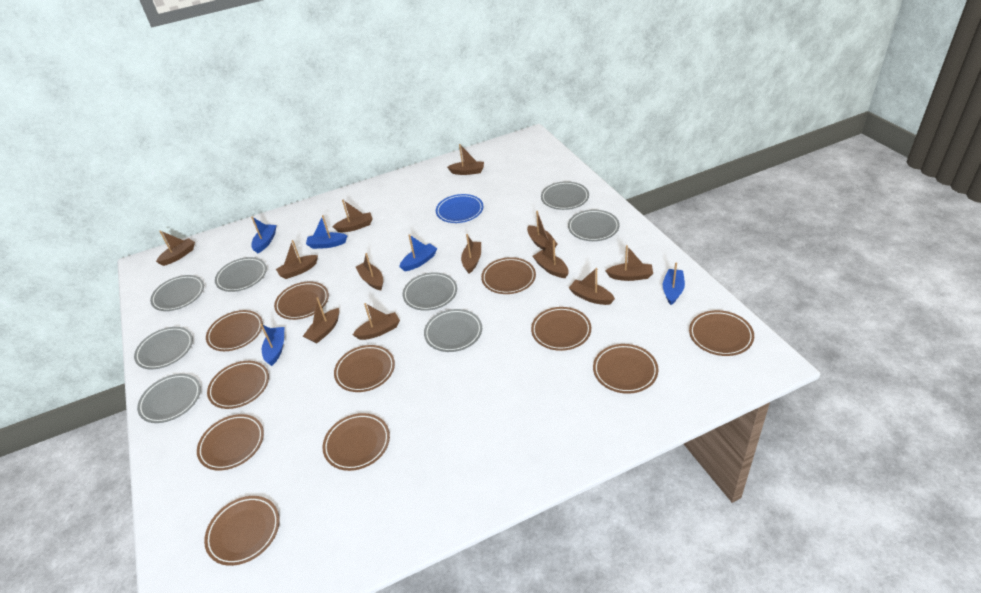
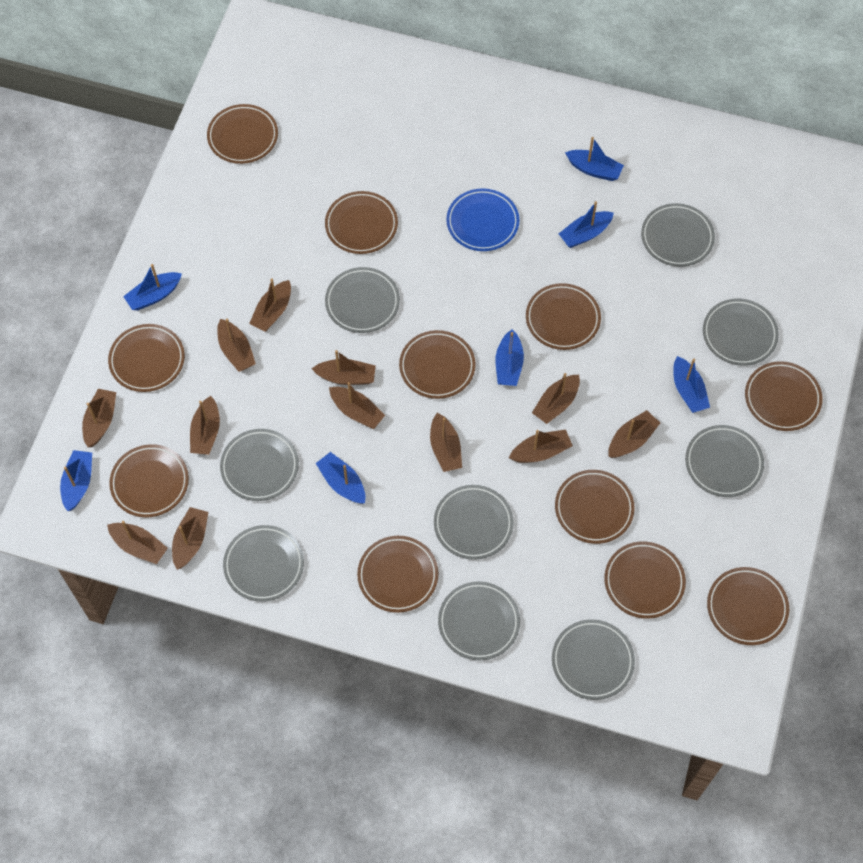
blue boat: [251,217,277,254] [261,324,284,366] [306,215,347,249] [399,234,437,271] [663,262,685,305] = 5 -> [60,450,92,511] [123,264,182,310] [316,452,365,504] [495,329,524,386] [559,201,614,248] [565,137,624,181] [673,356,710,413] = 7
grey plate: [134,327,193,369] [137,374,201,423] [150,275,204,311] [215,257,267,292] [403,272,457,311] [424,309,482,352] [541,181,589,210] [568,209,620,241] = 8 -> [220,429,299,501] [223,525,304,602] [325,267,400,333] [434,485,514,560] [438,581,520,661] [552,619,635,700] [641,203,715,267] [685,425,764,497] [703,299,779,366] = 9

